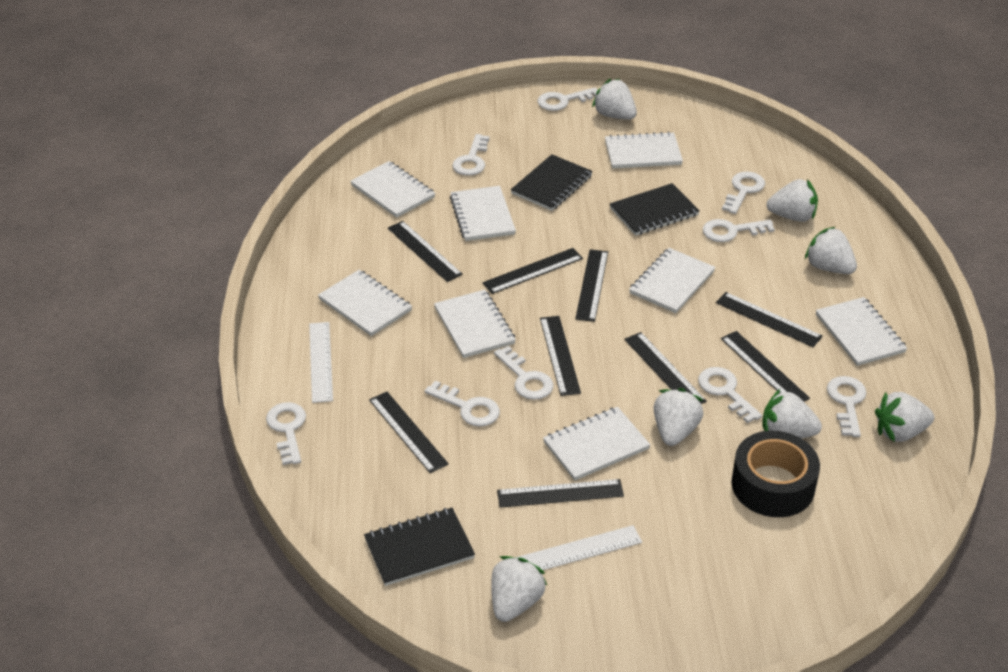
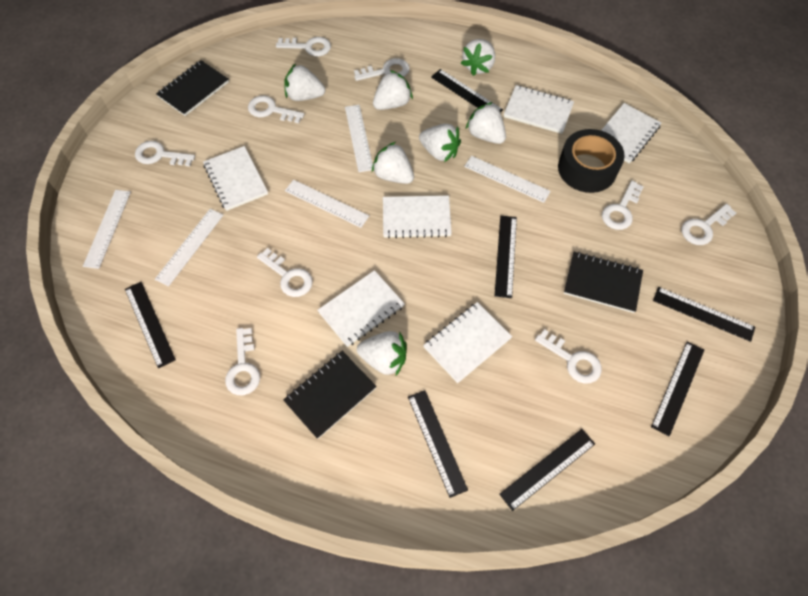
black ruler: [369,392,449,473] [388,221,463,282] [483,248,583,294] [497,479,624,508] [540,316,581,396] [575,249,608,322] [624,332,707,404] [716,292,823,347] [721,331,810,402] = 9 -> [125,282,176,368] [408,390,468,498] [431,69,503,113] [495,216,517,298] [499,429,595,511] [651,341,704,437] [653,287,755,342] = 7
white notebook: [318,270,412,336] [350,161,435,218] [434,290,516,358] [450,186,516,241] [543,407,650,481] [605,132,683,169] [629,248,715,313] [816,297,907,366] = 8 -> [203,146,268,211] [317,270,405,347] [383,196,452,238] [423,302,512,383] [504,85,574,134] [601,103,661,164] = 6
white ruler: [309,322,333,403] [515,525,642,570] = 2 -> [83,190,131,269] [155,209,223,287] [285,180,369,228] [345,105,373,172] [464,156,551,203] = 5

